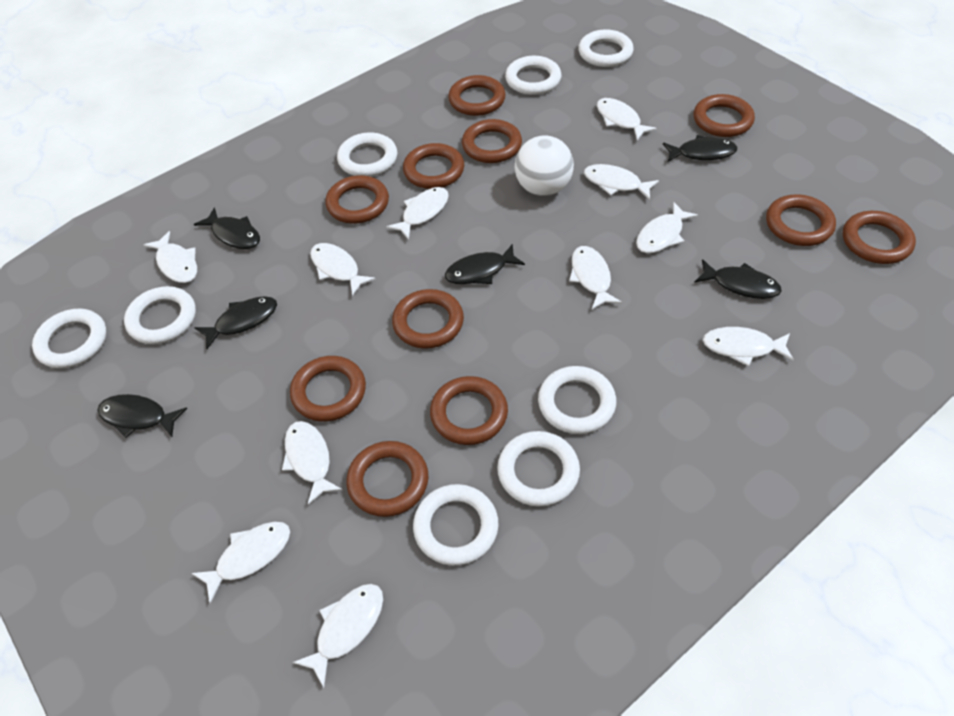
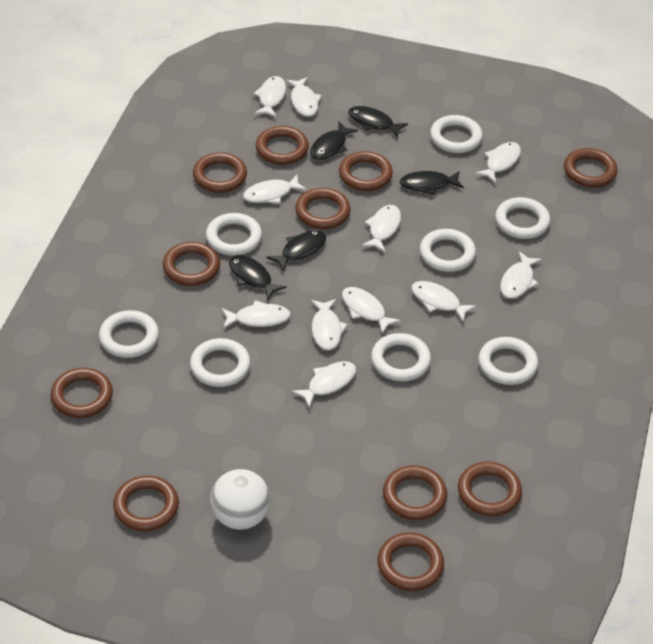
black fish: [97,394,187,438] [194,207,260,249] [195,296,277,349] [445,244,525,284] [663,135,738,162] [695,259,782,299] = 6 -> [229,255,287,300] [267,230,326,271] [310,121,358,160] [348,106,408,137] [400,171,464,195] = 5

